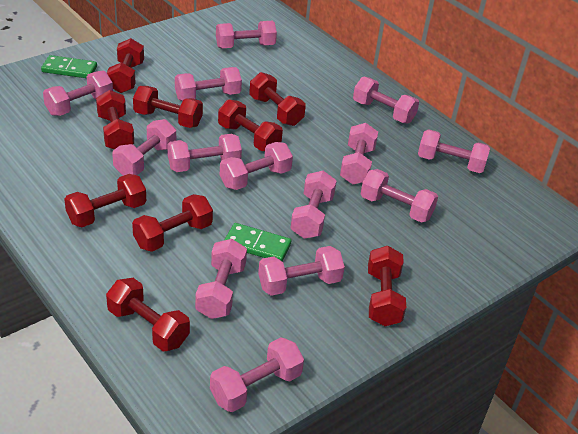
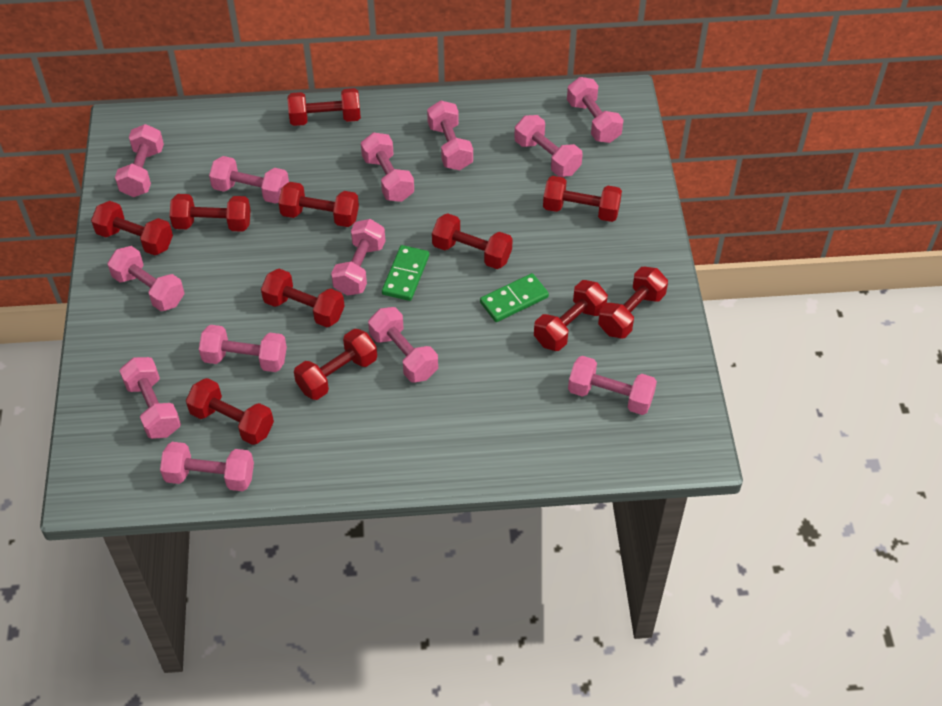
pink dumbbell: [43,71,113,116] [112,119,176,176] [167,134,242,172] [175,67,242,101] [195,239,247,319] [210,338,304,412] [216,21,277,48] [220,142,293,190] [258,246,345,296] [291,171,337,239] [340,123,378,184] [353,77,419,123] [361,169,438,222] [418,129,490,173] = 14 -> [108,246,185,311] [115,124,164,197] [119,357,181,439] [160,442,254,491] [199,325,287,372] [209,156,289,204] [331,219,385,296] [361,132,414,202] [368,307,438,383] [427,100,473,170] [514,115,583,177] [567,77,623,143] [568,356,657,415] = 13
red dumbbell: [64,174,146,227] [96,90,134,150] [106,278,190,351] [107,38,144,93] [132,194,213,252] [133,86,203,128] [218,99,283,152] [249,72,306,126] [368,246,406,326] = 9 -> [91,201,173,255] [170,194,251,232] [186,378,274,445] [261,269,344,327] [278,182,359,227] [287,88,361,126] [294,329,377,400] [432,213,513,269] [534,280,608,351] [543,176,622,222] [598,267,668,338] = 11

